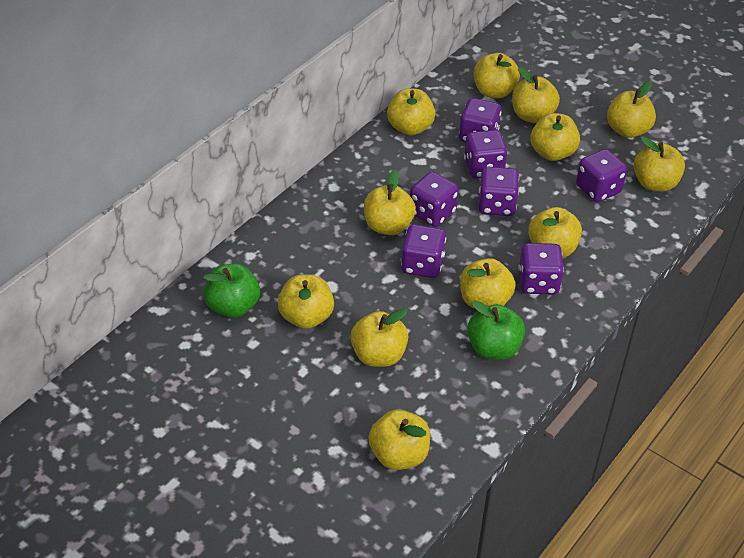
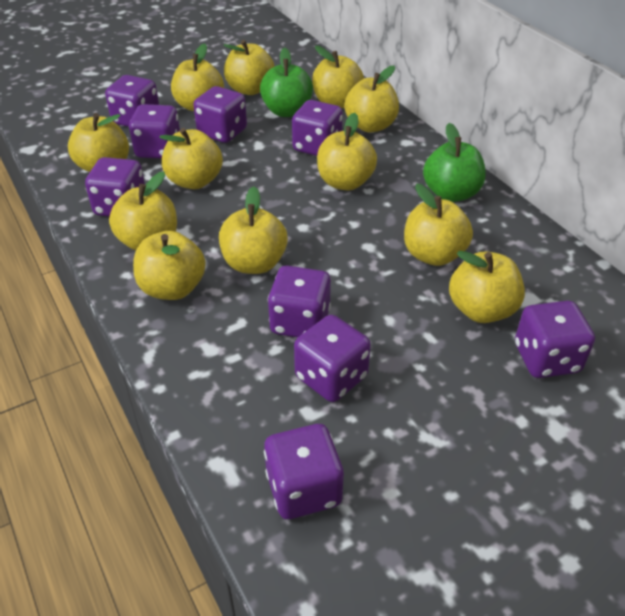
purple dice: [401,224,446,278] [410,172,458,227] [459,98,501,142] [464,130,507,179] [478,167,519,216] [518,243,564,294] [576,149,627,202] = 7 -> [85,157,145,217] [105,75,159,127] [129,104,180,159] [193,86,247,143] [264,424,344,519] [268,266,331,338] [292,100,343,156] [294,315,371,402] [515,301,595,378] = 9

